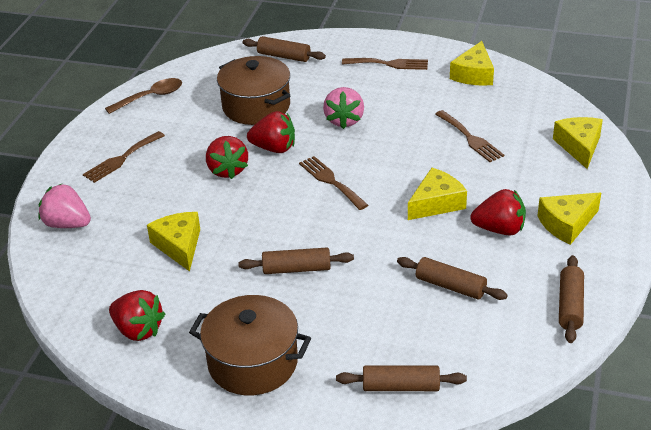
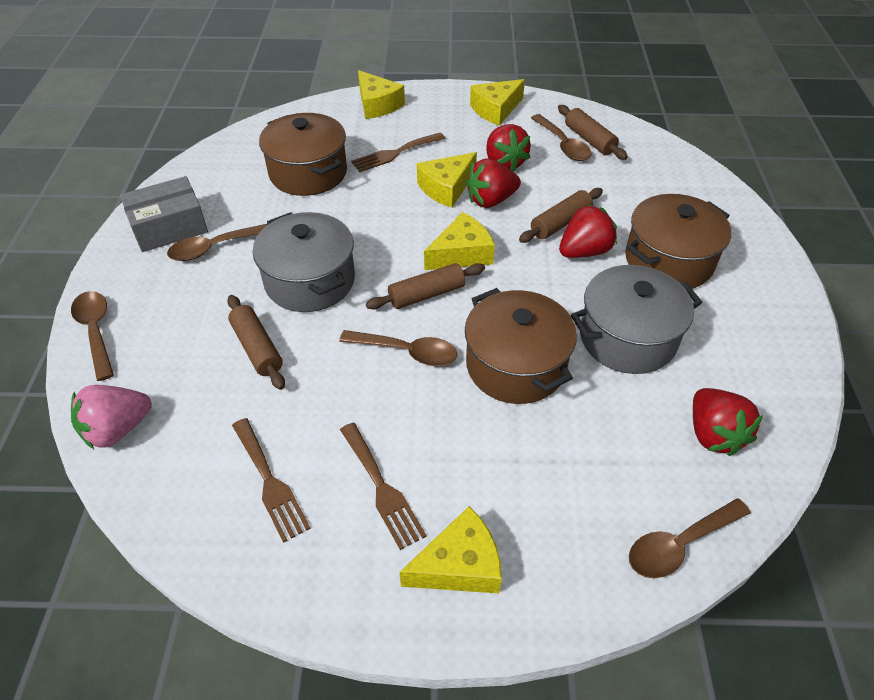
brown fork: [83,131,165,183] [299,156,368,210] [342,58,428,70] [435,110,504,162] = 4 -> [232,418,311,543] [340,423,427,550] [351,133,445,172] = 3
brown pot: [189,295,311,395] [217,56,291,125] = 2 -> [259,113,347,196] [465,288,577,404] [625,194,731,289] = 3
brown rolling pin: [238,248,354,274] [242,36,326,62] [336,365,467,391] [397,257,508,300] [559,255,584,343] = 5 -> [227,295,285,390] [366,263,485,310] [519,188,603,243] [558,105,628,160] = 4
brown spoon: [105,78,182,114] = 1 -> [71,291,114,381] [167,224,267,261] [339,330,457,366] [531,114,592,161] [629,498,751,578] = 5
grey box: none = 0 -> [120,176,208,252] = 1
grey pot: none = 0 -> [253,212,355,312] [571,265,702,374] = 2
pink strawberry: [39,184,91,228] [323,87,364,129] = 2 -> [71,385,152,449] = 1

